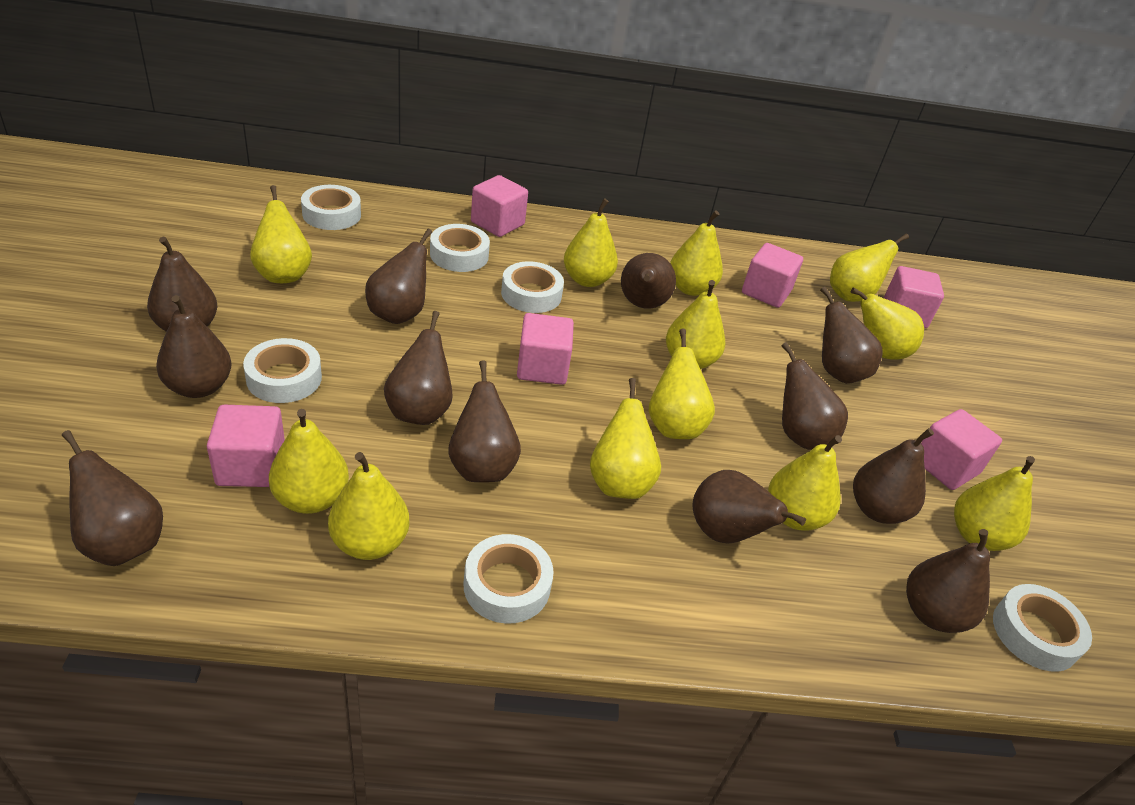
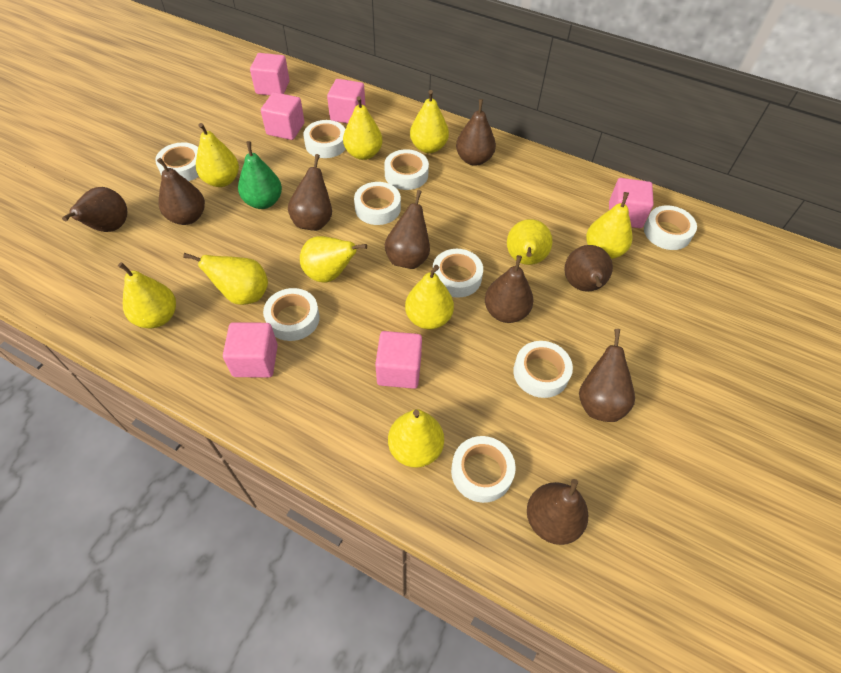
brown pear: [62,430,163,566] [147,237,217,332] [156,295,231,398] [365,229,432,324] [384,311,453,425] [448,360,521,482] [621,253,676,309] [693,470,806,543] [781,342,848,450] [820,287,882,384] [853,428,934,524] [906,529,990,633] = 12 -> [62,187,128,232] [157,158,205,225] [288,154,332,231] [385,190,430,269] [456,99,496,166] [485,255,534,323] [527,479,588,545] [564,245,613,292] [579,329,635,422] = 9
green pear: none = 0 -> [238,141,282,209] = 1
white tape: [243,338,322,403] [301,185,361,230] [430,224,490,272] [464,534,554,624] [501,261,564,313] [993,584,1092,672] = 6 -> [155,142,199,181] [263,288,320,341] [303,120,346,158] [354,182,401,225] [384,149,429,190] [433,249,483,298] [451,436,516,503] [513,341,573,398] [644,205,697,250] = 9
yellow pear: [250,185,312,283] [269,409,349,514] [328,452,410,560] [564,198,618,287] [590,378,661,499] [649,328,715,439] [666,280,725,369] [670,210,723,296] [768,435,842,531] [830,233,909,302] [851,287,924,360] [954,456,1035,551] = 12 -> [118,262,176,328] [183,253,268,305] [196,123,239,187] [300,236,367,283] [343,96,383,160] [388,409,444,468] [405,265,454,329] [410,90,449,153] [507,219,552,265] [586,192,633,259] = 10

